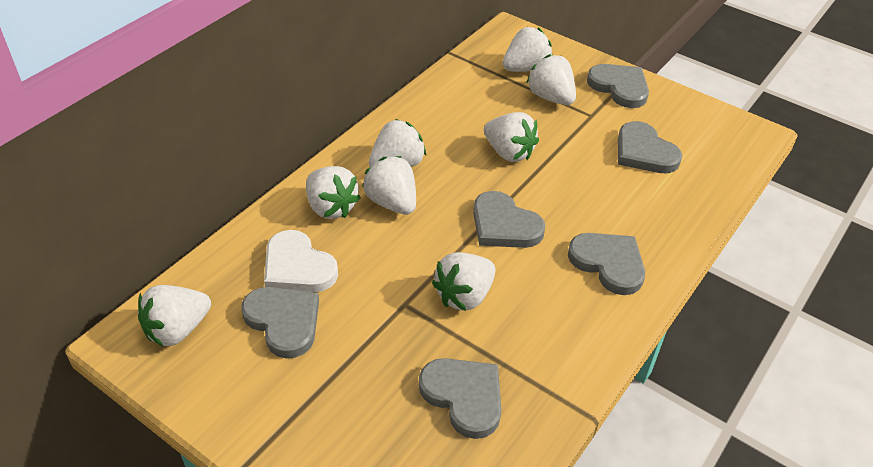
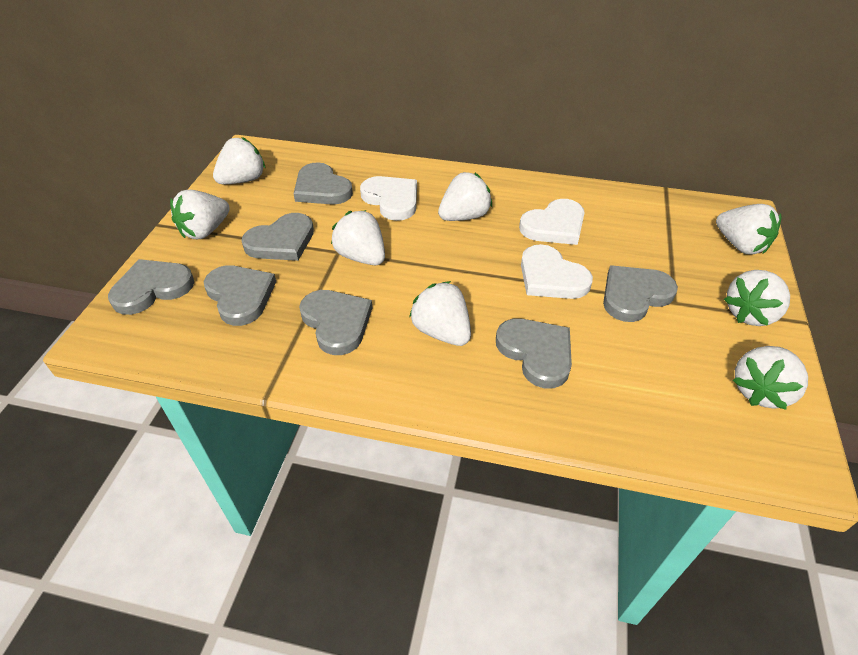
grey heart: [241,287,319,359] [419,358,502,439] [473,191,545,248] [568,233,645,295] [587,64,649,108] [618,121,682,173] = 6 -> [108,259,194,315] [204,265,276,326] [241,213,314,261] [294,162,353,205] [299,290,372,355] [496,319,572,389] [603,266,678,322] = 7
white heart: [264,230,338,292] = 1 -> [360,176,417,221] [519,199,585,245] [521,244,593,299] = 3

